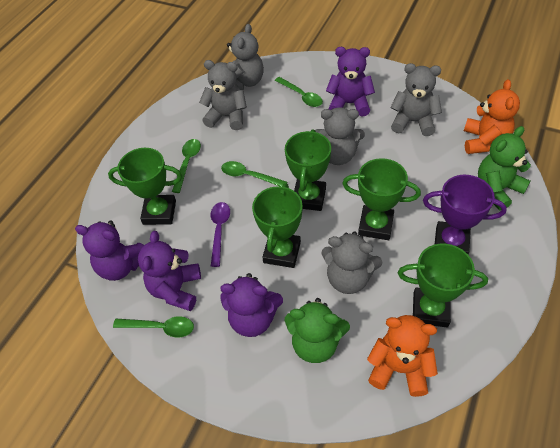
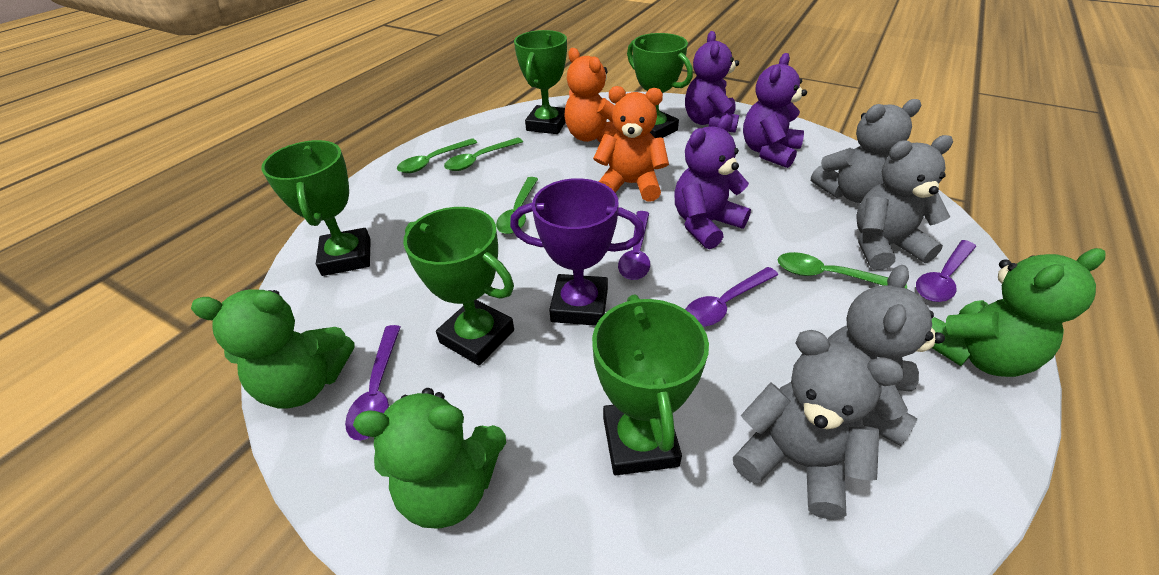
green teddy bear: [285,298,350,363] [478,126,531,211] = 2 -> [191,290,355,409] [353,388,506,529] [932,248,1105,377] = 3
grey teddy bear: [199,60,247,130] [227,24,264,90] [315,107,365,165] [321,232,382,294] [390,63,442,136] = 5 -> [733,330,904,519] [811,99,921,203] [828,265,945,446] [856,135,953,270] = 4
purple spoon: [211,202,230,267] = 1 -> [345,325,401,441] [618,211,650,280] [685,267,778,327] [916,240,976,302] = 4
purple teddy bear: [75,221,144,281] [138,231,201,311] [220,273,283,337] [326,47,375,117] = 4 -> [675,115,751,249] [685,31,739,133] [743,53,807,168] = 3

